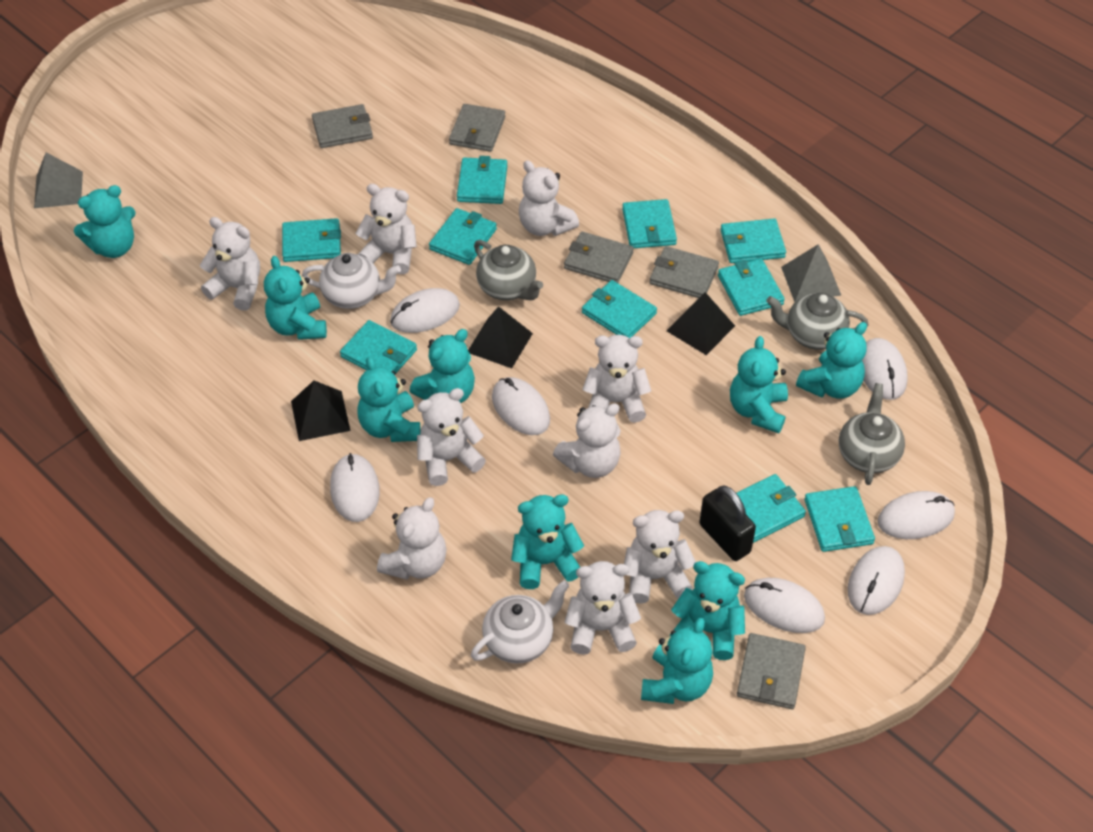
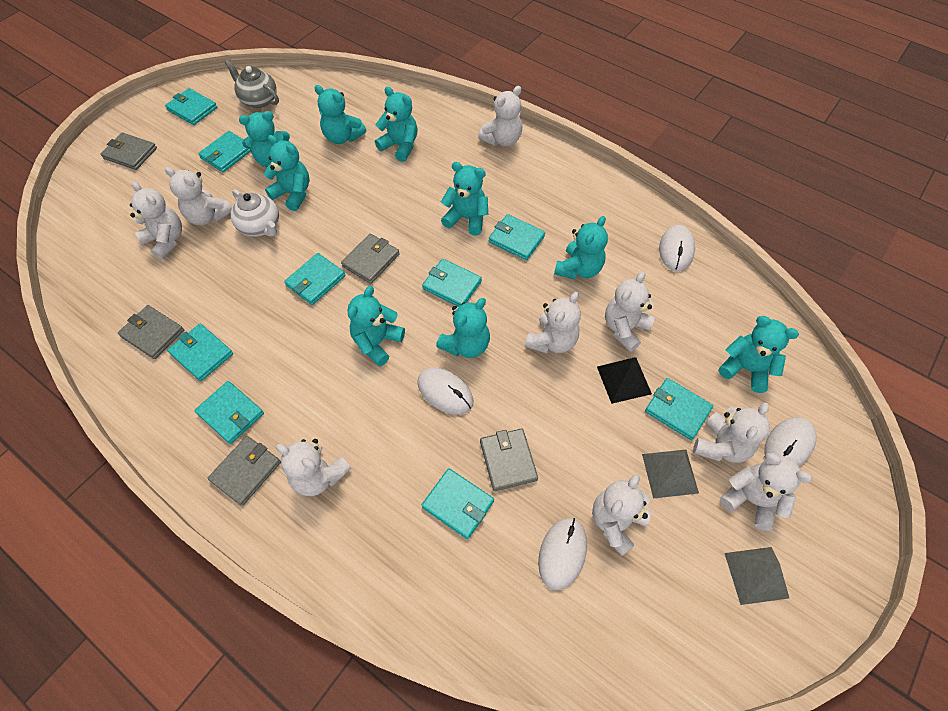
black padlock: [699,485,756,561] = 1 -> none = 0
black pyramid: [291,381,350,441] [468,306,533,368] [667,292,735,355] = 3 -> [597,357,652,404] = 1
grey teapot: [474,240,543,300] [766,293,868,350] [839,383,905,485] = 3 -> [225,60,279,108] = 1
turquoise wallet: [282,218,341,262] [340,320,417,373] [429,208,497,265] [457,156,507,204] [582,280,657,338] [622,199,677,248] [718,259,785,316] [720,219,786,263] [736,474,806,543] [804,486,875,552] = 10 -> [165,88,217,125] [167,324,233,381] [195,381,264,444] [198,131,251,172] [284,253,345,305] [422,259,482,307] [422,468,494,539] [489,214,545,260] [645,378,713,440] = 9
white mouse: [330,453,380,522] [390,288,460,333] [492,377,550,435] [744,578,825,633] [848,546,905,615] [862,338,907,400] [877,491,955,539] = 7 -> [418,368,473,415] [538,518,587,590] [659,225,695,271] [764,417,817,467] = 4
white teapot: [302,253,401,309] [471,580,570,664] = 2 -> [231,189,279,237] = 1

